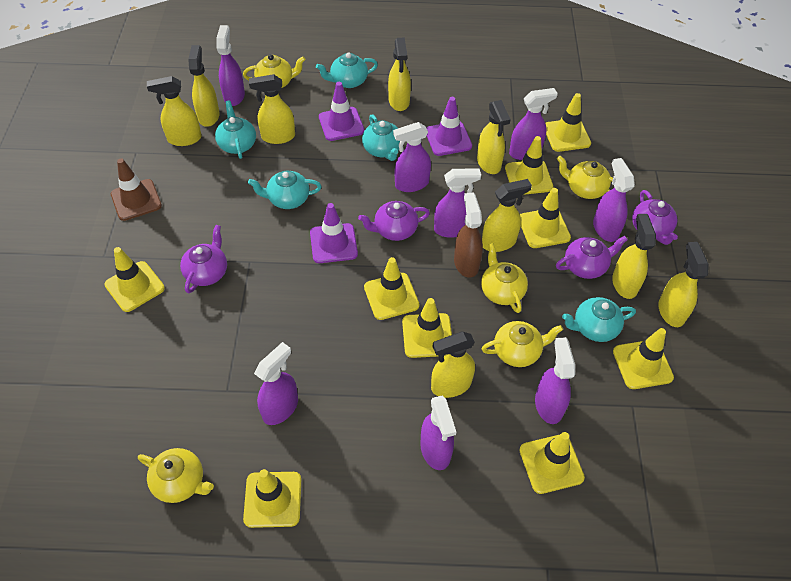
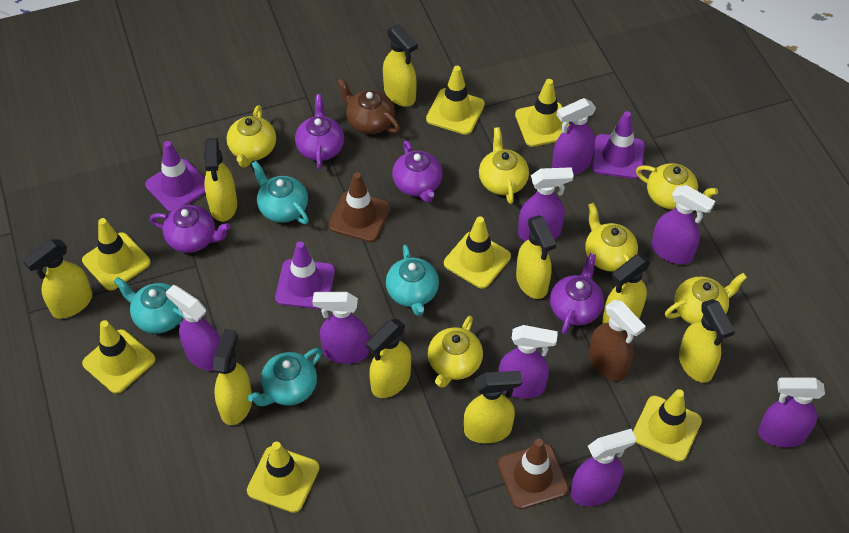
brown teapot: none = 0 -> [337,78,400,134] = 1
brown traffic cone: [111,158,162,221] = 1 -> [328,172,391,242] [498,439,569,509] = 2
turquoise teapot: [215,101,256,159] [248,171,322,209] [316,52,378,88] [362,114,400,161] [562,297,636,342] = 5 -> [114,277,184,334] [248,348,322,406] [251,161,309,224] [386,245,439,316] = 4
yellow teapot: [138,448,214,503] [243,54,306,88] [481,243,528,313] [482,321,563,367] [557,156,613,199] = 5 -> [227,105,276,168] [428,316,483,388] [479,127,529,204] [585,203,638,272] [636,163,718,210] [665,273,747,324] = 6
yellow traffic cone: [104,247,165,312] [243,469,301,528] [364,257,419,320] [402,298,452,358] [505,136,553,195] [519,432,585,494] [520,188,571,248] [545,93,591,152] [613,328,674,389] = 9 -> [82,218,151,291] [82,320,155,394] [247,442,319,513] [426,66,485,135] [444,216,511,289] [515,79,570,147] [633,389,702,462] = 7

